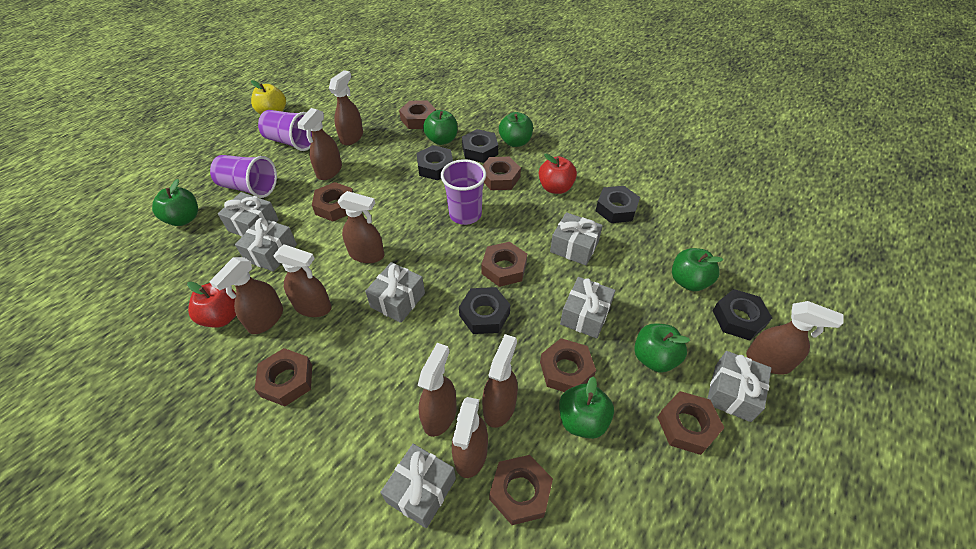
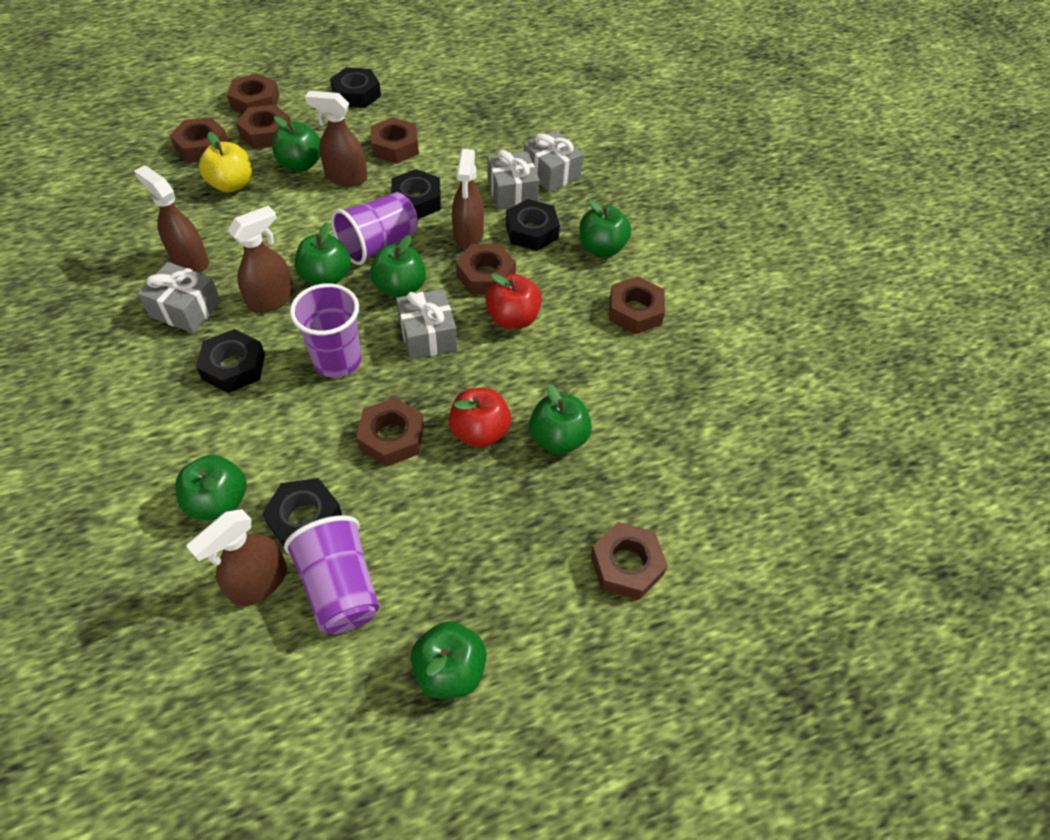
brown spray bottle: [209,257,283,334] [273,244,332,317] [297,108,342,180] [329,70,363,145] [337,191,385,263] [417,343,457,437] [452,397,488,478] [482,334,518,428] [746,301,844,374] = 9 -> [134,166,209,273] [186,509,287,606] [228,205,294,313] [305,91,367,187] [452,149,484,249] = 5
green apple: [152,179,198,226] [423,110,458,145] [499,112,533,147] [559,376,614,439] [634,323,690,373] [672,248,723,291] = 6 -> [176,455,247,520] [272,116,320,172] [295,222,351,285] [370,235,426,298] [411,621,487,699] [529,384,592,454] [579,199,631,257] = 7
grey gift: [218,192,279,237] [235,218,297,272] [365,262,425,323] [380,444,456,528] [550,212,603,265] [560,277,616,339] [707,351,771,422] = 7 -> [137,262,221,333] [396,289,457,360] [488,150,539,210] [524,130,583,192] = 4

